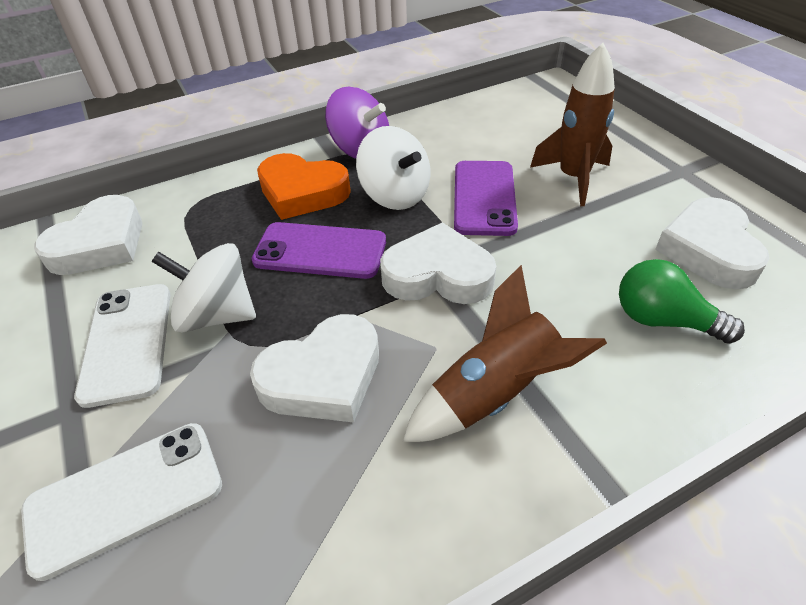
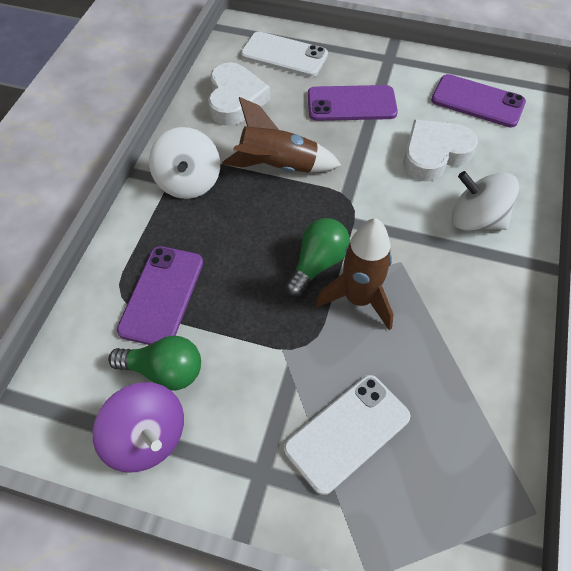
green light bulb: [619,259,745,344] = 1 -> [108,336,201,391] [285,218,350,297] = 2
orange heart: [257,153,351,220] = 1 -> none = 0
purple phone: [251,222,386,279] [454,161,518,236] = 2 -> [117,246,203,345] [308,85,398,121] [431,74,526,128] = 3
white heart: [34,195,142,275] [250,314,379,422] [380,222,496,304] [655,197,770,289] = 4 -> [208,62,270,126] [403,120,478,181] = 2

